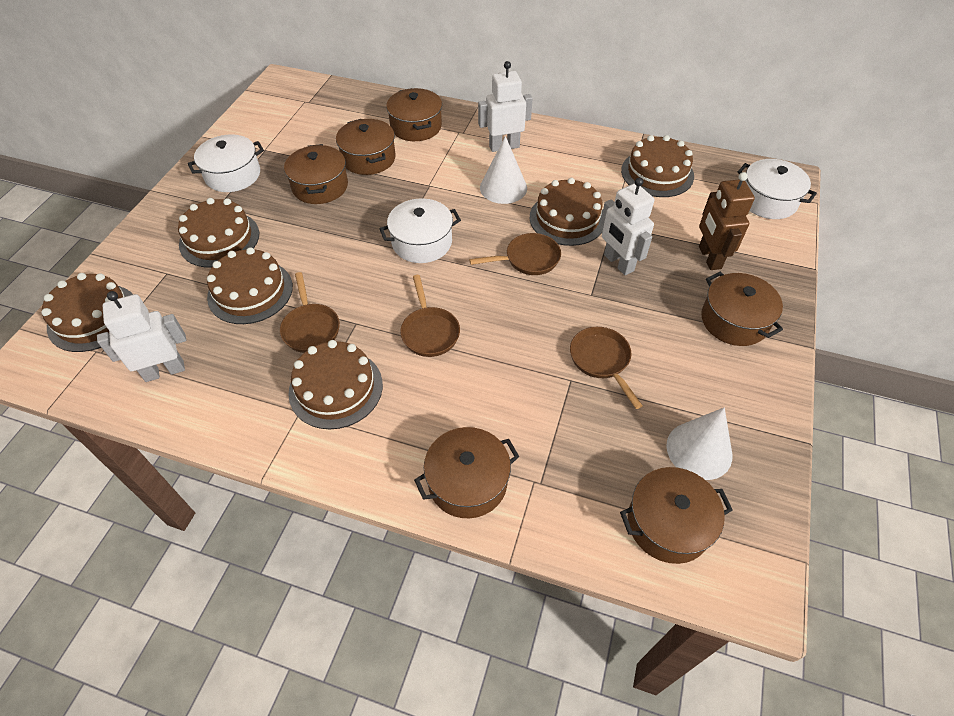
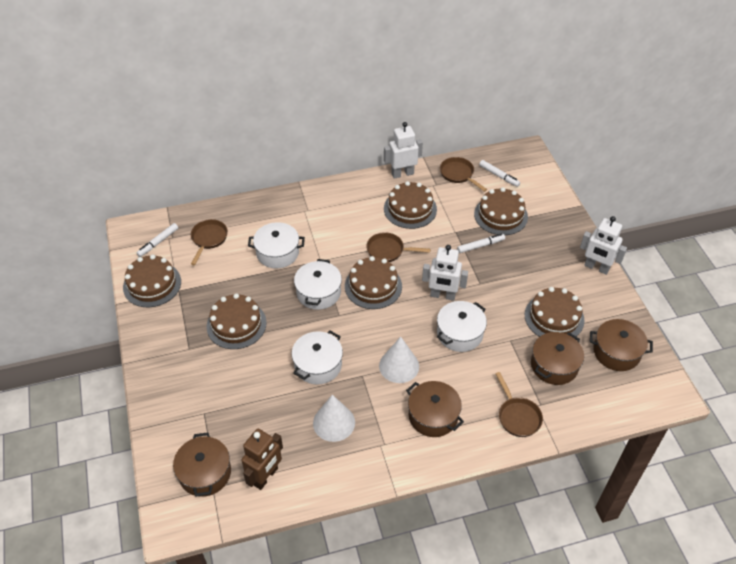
brown pot: [284,144,348,204] [336,119,396,175] [386,88,442,141] [414,427,519,518] [620,467,732,564] [701,272,783,346] = 6 -> [173,432,231,497] [406,381,464,437] [531,332,584,385] [590,319,653,371] = 4
white marker: none = 0 -> [136,223,178,257] [457,234,505,253] [479,160,520,187] = 3
white pot: [188,135,264,192] [379,198,461,263] [738,159,817,219] = 3 -> [248,222,305,269] [292,331,343,385] [294,259,342,310] [437,301,487,352] = 4

